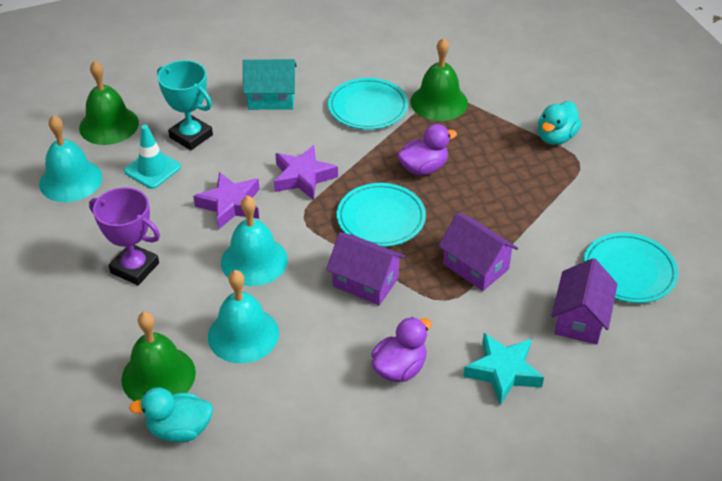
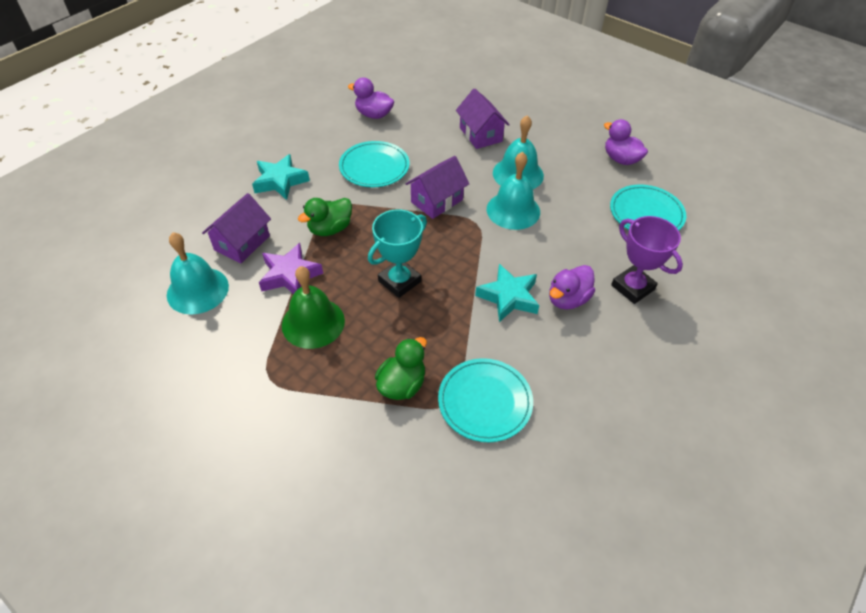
green bell: [79,61,139,145] [121,312,196,401] [410,38,468,121] = 3 -> [282,266,345,349] = 1
green duck: none = 0 -> [298,198,352,236] [375,337,427,400] = 2
purple duck: [371,317,432,382] [397,124,457,175] = 2 -> [348,78,394,119] [549,265,595,310] [604,119,648,165] = 3
purple star: [193,172,260,230] [274,145,338,200] = 2 -> [259,243,323,294] = 1
turquoise duck: [129,387,213,443] [538,101,581,145] = 2 -> none = 0
turquoise house: [243,59,297,110] = 1 -> none = 0
turquoise star: [463,333,544,405] = 1 -> [252,154,310,200] [475,264,539,322] = 2
turquoise traffic cone: [124,125,181,189] = 1 -> none = 0

